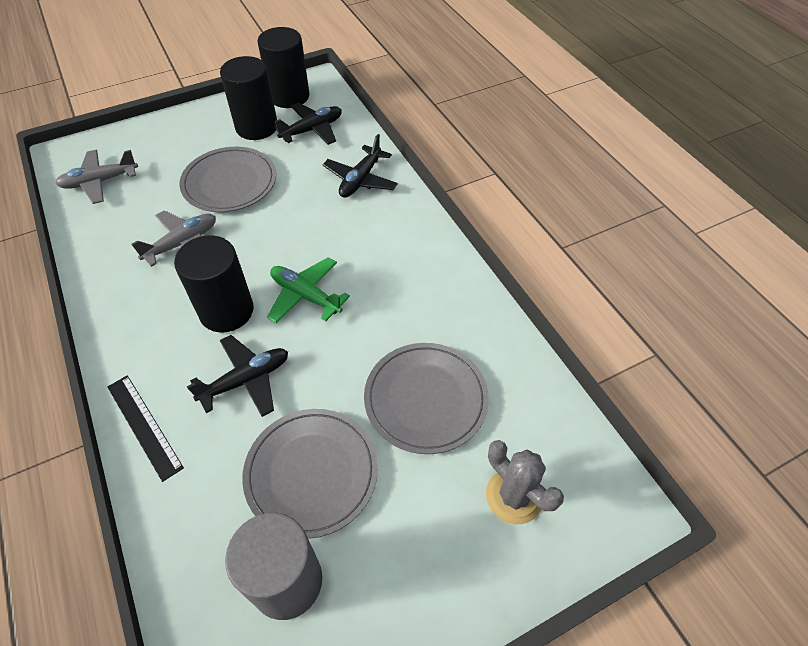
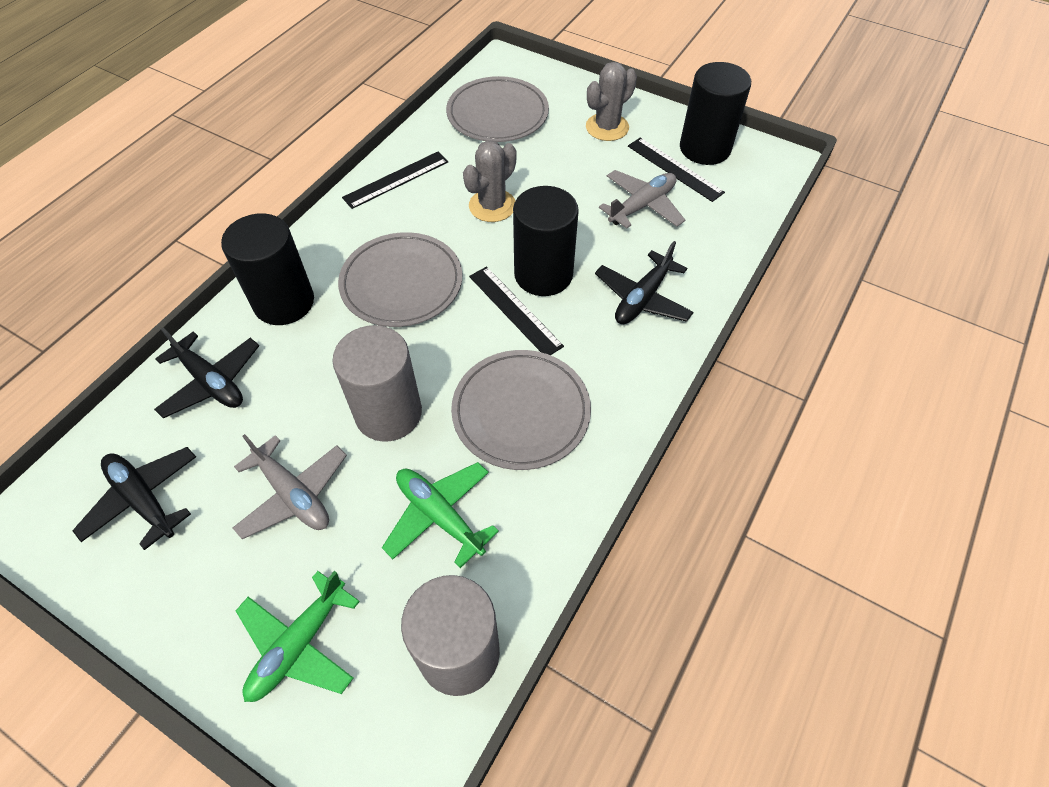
black ruler: [107,375,184,482] = 1 -> [342,152,448,209] [469,266,564,355] [628,137,725,202] = 3
green plane: [267,257,350,323] = 1 -> [236,571,360,702] [382,462,499,568] = 2
grey cactus: [486,440,564,524] = 1 -> [463,140,517,222] [586,62,637,141] = 2
grey cylinder: [225,513,322,620] = 1 -> [333,325,422,442] [401,575,500,696] = 2

